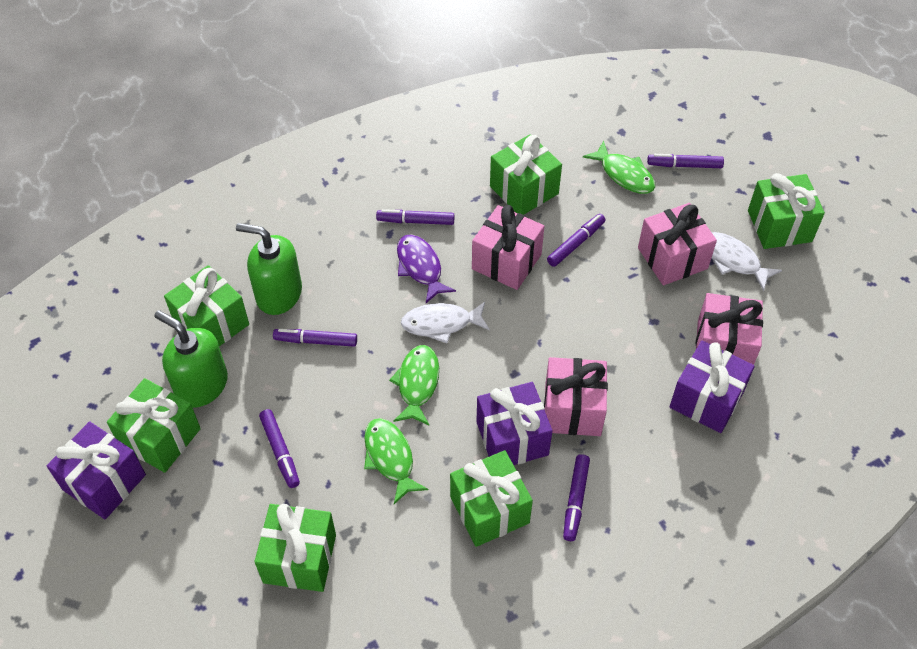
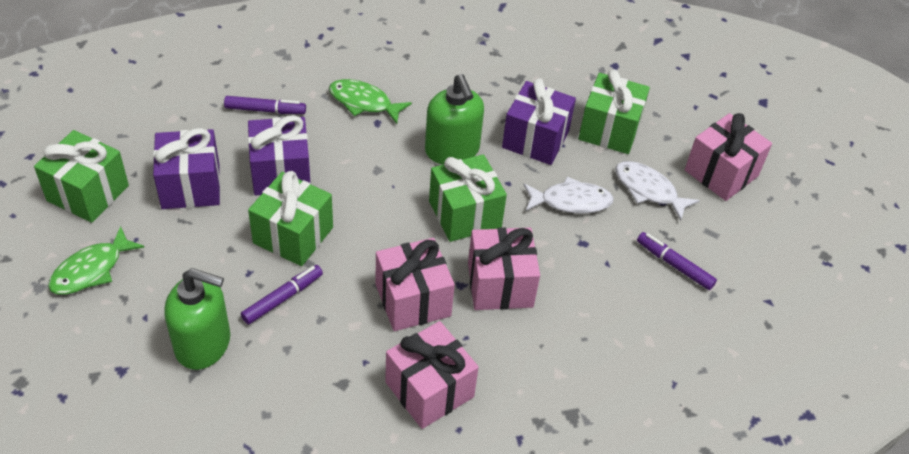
green fish: [364,418,428,504] [389,345,439,425] [583,141,655,194] = 3 -> [48,226,145,295] [329,79,412,124] = 2
green gift: [107,378,201,473] [164,265,249,346] [254,504,336,592] [450,450,533,547] [490,134,562,215] [748,173,825,249] = 6 -> [34,130,129,223] [248,171,333,266] [429,154,507,242] [578,69,650,154] = 4
purple fish: [397,234,456,303] = 1 -> none = 0
purple marker: [259,409,300,488] [273,329,357,347] [376,209,454,225] [547,214,605,267] [563,454,590,541] [647,154,724,168] = 6 -> [224,96,306,114] [241,265,323,324] [637,232,717,290] = 3

